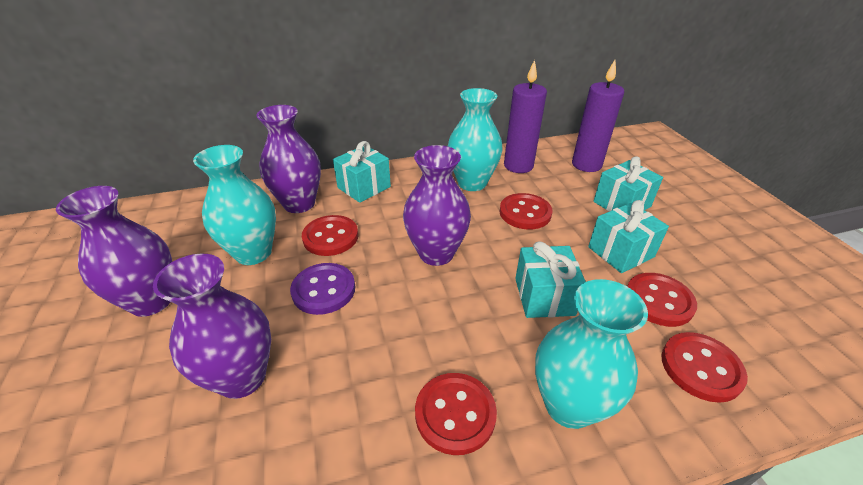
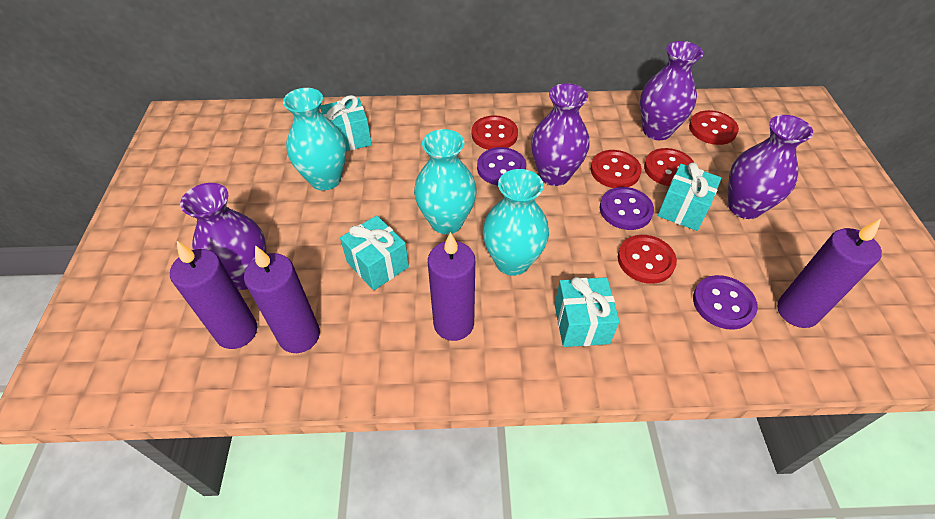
purple button: [290,263,355,315] = 1 -> [477,147,526,185] [600,187,654,230] [693,275,758,330] = 3
purple candle: [504,60,547,173] [572,60,624,172] = 2 -> [170,241,257,349] [244,245,320,353] [428,232,475,341] [777,219,882,328] = 4

